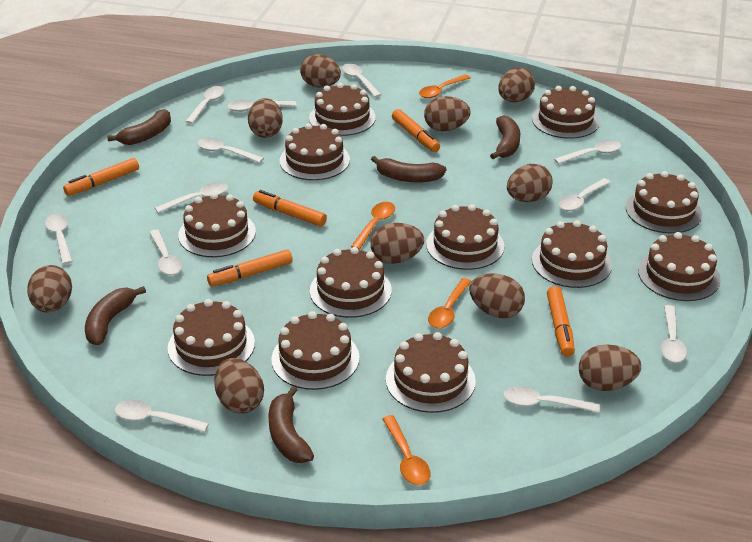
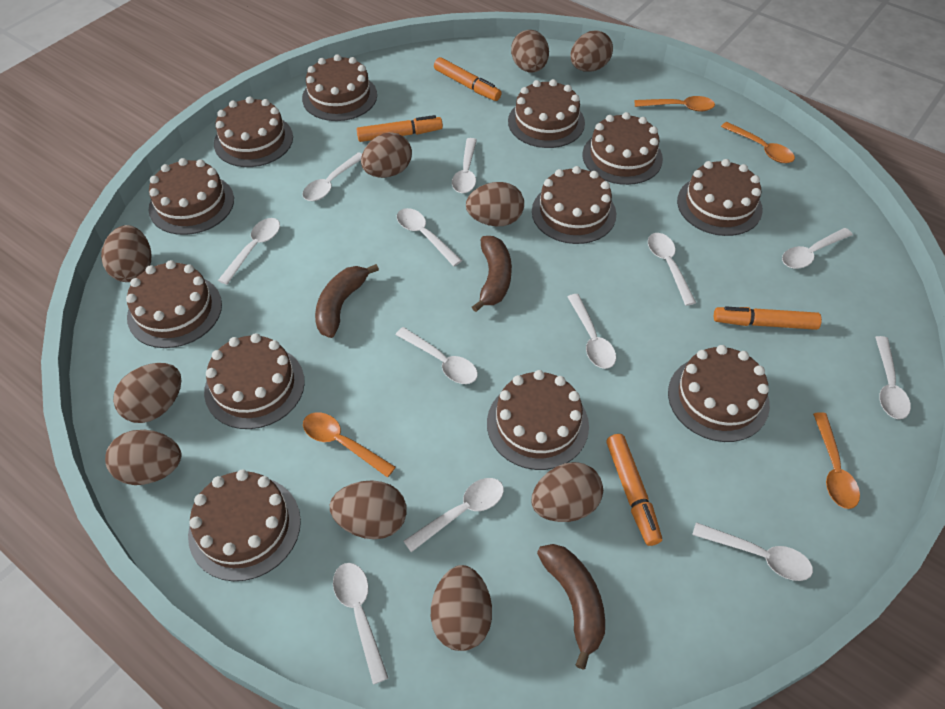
brown banana: [85,286,146,345] [107,109,171,145] [269,386,314,463] [371,156,446,183] [490,115,520,159] = 5 -> [315,264,379,338] [472,236,512,312] [537,544,605,669] = 3
orange marker: [63,158,139,196] [207,250,293,286] [253,190,327,226] [392,109,440,152] [547,286,575,357] = 5 -> [357,115,443,142] [434,57,502,101] [606,434,662,546] [714,307,822,330] = 4

